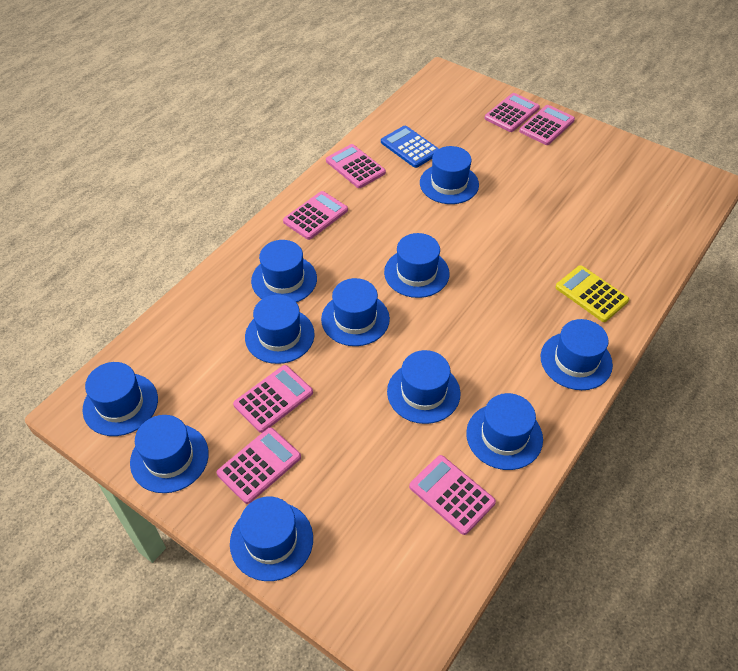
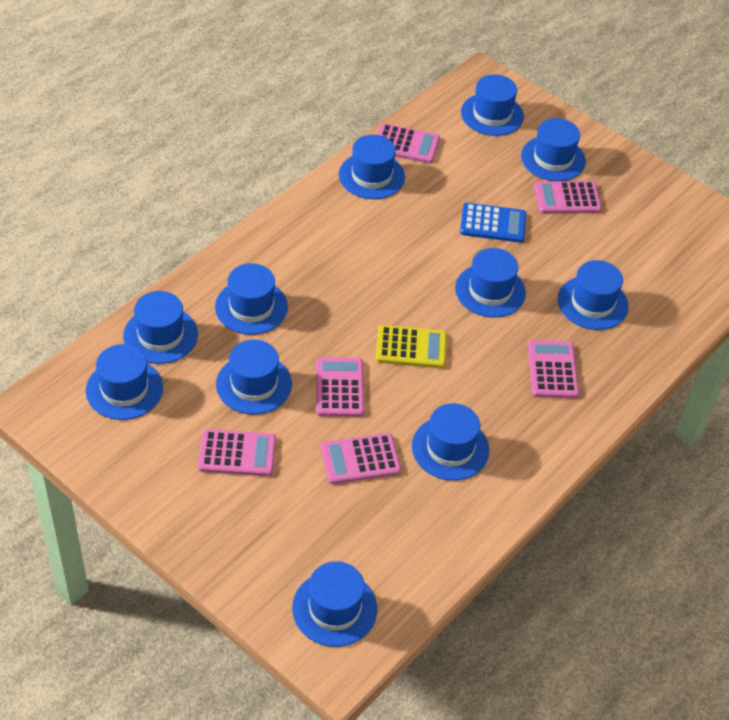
pink calculator: [217,427,301,504] [233,365,313,433] [283,191,348,240] [326,144,386,188] [409,455,496,535] [485,93,540,132] [519,105,575,145] = 7 -> [198,429,276,476] [316,357,364,417] [321,433,401,484] [378,123,440,164] [528,340,579,398] [534,181,602,214] = 6

